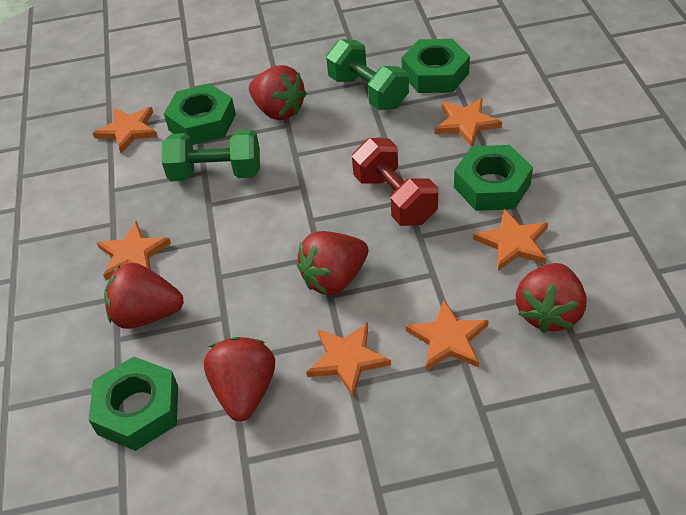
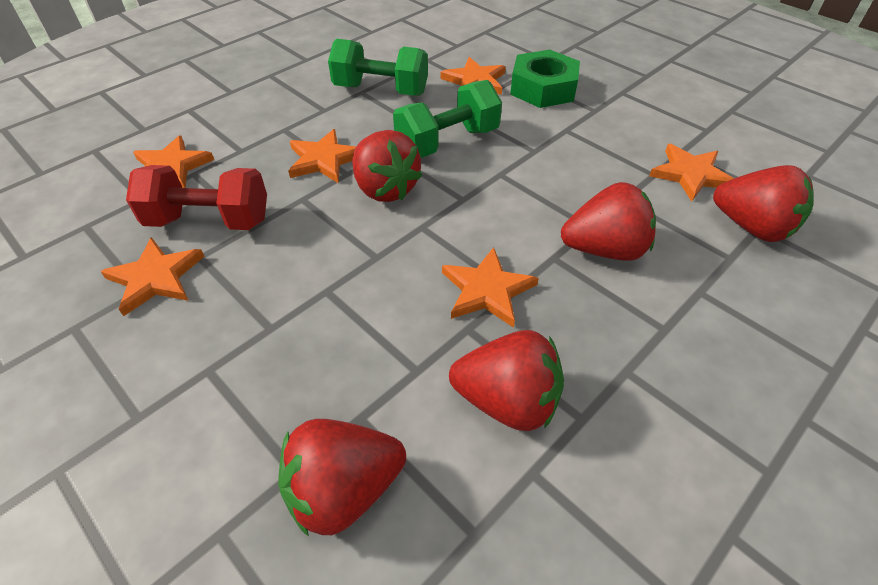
green nut: [89,357,178,451] [164,84,236,145] [401,39,470,93] [454,145,533,211] = 4 -> [510,49,580,108] = 1

